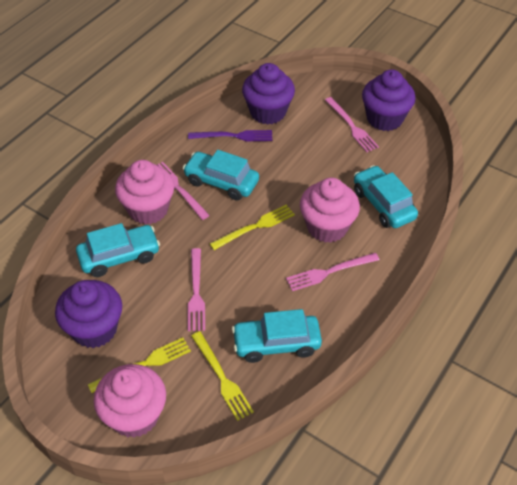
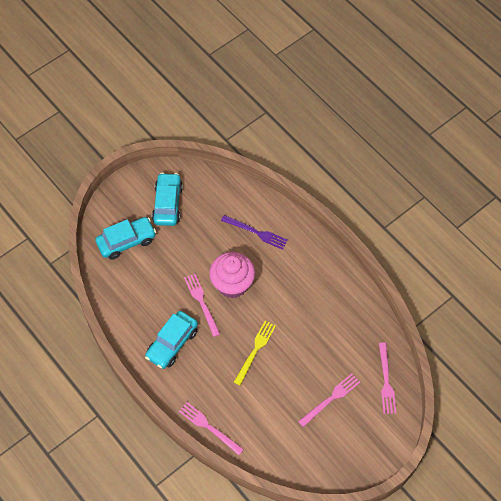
pink cupcake: [94,364,166,438] [115,160,174,225] [300,178,360,243] = 3 -> [209,252,255,298] = 1
purple cupcake: [55,280,122,348] [242,63,295,125] [362,69,416,131] = 3 -> none = 0
turquoise car: [76,223,160,277] [183,150,259,201] [232,309,322,363] [354,165,418,228] = 4 -> [95,217,156,260] [145,311,198,369] [152,173,183,226] = 3
yellow fork: [88,337,191,393] [191,331,254,421] [210,205,295,250] = 3 -> [234,321,276,385] = 1

